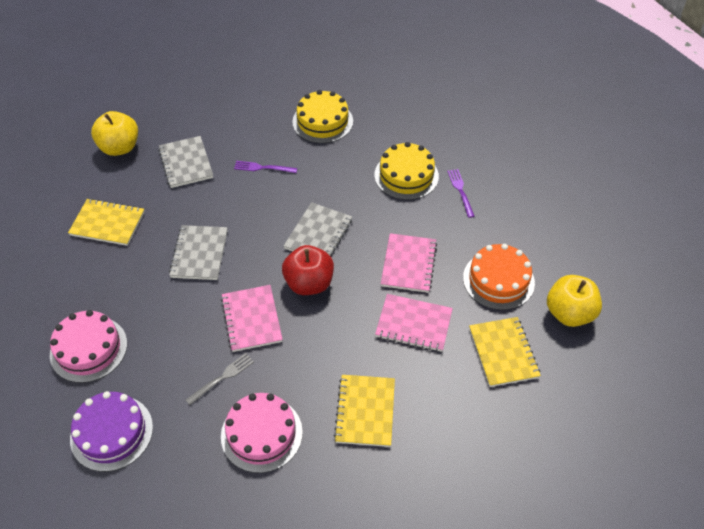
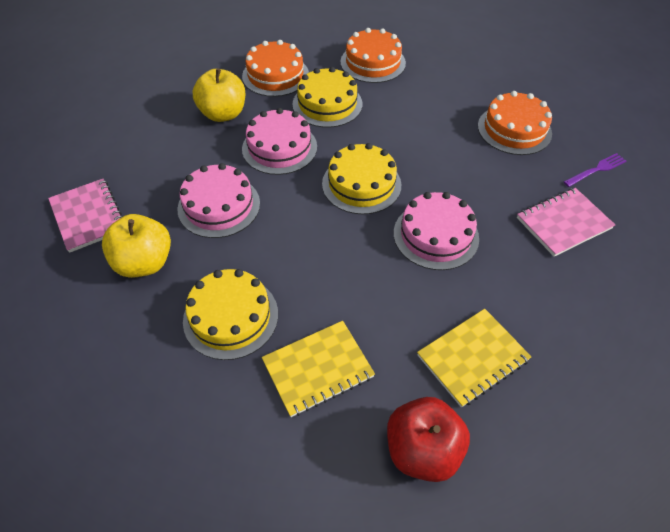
grey fork: [186,353,254,405] = 1 -> none = 0
grey notebook: [158,136,213,188] [169,225,228,280] [284,202,352,256] = 3 -> none = 0
orange cake: [463,244,535,310] = 1 -> [242,40,309,97] [340,28,406,83] [478,91,552,155] = 3
pink cake: [50,310,127,383] [221,393,303,473] = 2 -> [177,163,260,238] [242,108,317,175] [394,192,479,270] = 3
pink notebook: [221,285,283,352] [375,294,453,352] [381,233,437,293] = 3 -> [48,179,122,253] [517,188,615,257] = 2
purple cake: [70,391,153,472] = 1 -> none = 0
purple fork: [234,161,298,173] [447,169,474,218] = 2 -> [563,153,626,187] = 1
yellow cake: [292,90,353,143] [374,142,439,200] = 2 -> [183,269,278,360] [292,67,362,128] [322,143,401,214] = 3
yellow notebook: [68,198,144,246] [334,375,395,447] [469,317,541,387] = 3 -> [262,321,375,417] [417,309,531,407] = 2

